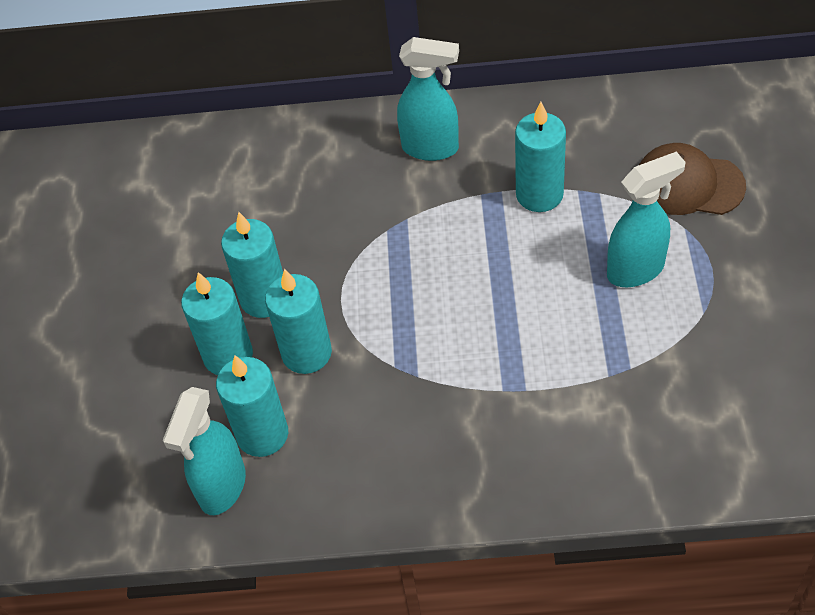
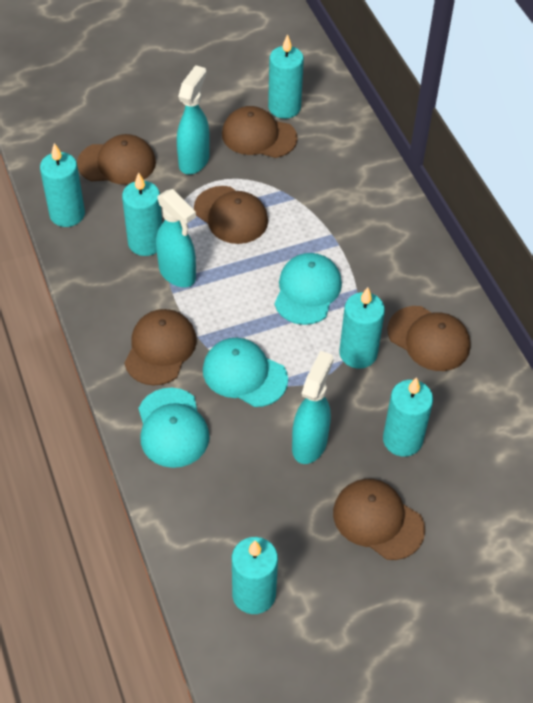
brown cap: [639,143,746,215] = 1 -> [77,134,156,185] [124,309,197,386] [194,186,268,244] [222,106,298,158] [333,479,425,560] [387,306,471,371] = 6
turquoise candle: [181,272,253,375] [216,355,288,457] [221,212,283,318] [265,269,332,374] [515,102,566,212] = 5 -> [40,143,85,227] [122,172,162,256] [232,537,278,614] [268,34,304,119] [339,287,385,369] [383,377,433,457] = 6
turquoise cap: none = 0 -> [139,388,210,468] [203,338,288,407] [274,253,342,325] = 3

